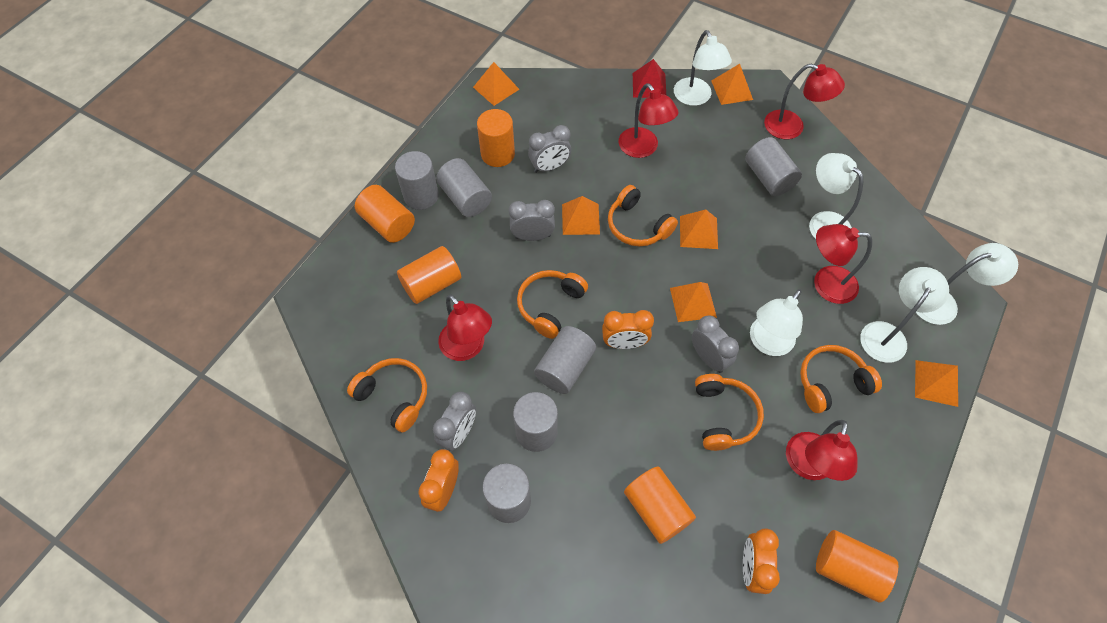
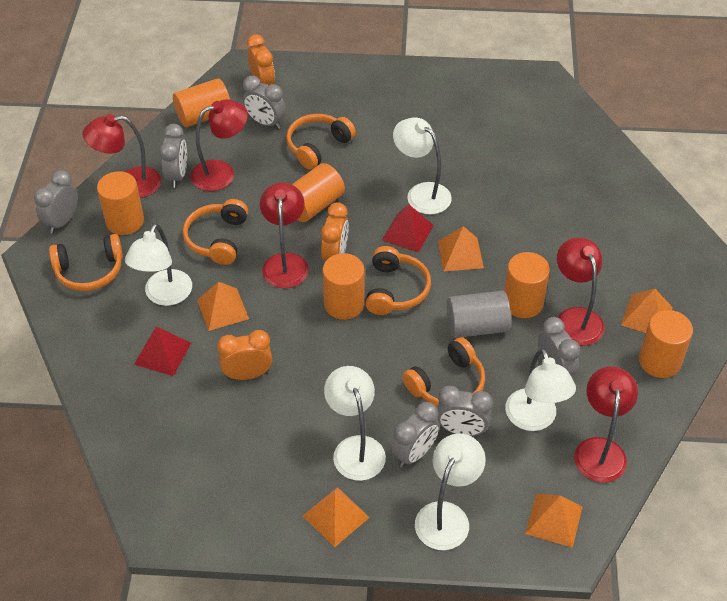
grey clock: [433,392,476,451] [509,200,555,241] [528,125,571,173] [692,315,739,373] = 4 -> [34,170,78,233] [159,124,187,188] [243,76,286,129] [391,402,440,467] [437,386,493,436] [538,317,581,376] = 6
grey cylinder: [395,151,439,210] [436,158,492,217] [483,463,531,523] [513,392,558,452] [534,326,596,394] [745,137,802,196] = 6 -> [447,291,511,338] = 1
orange cylinder: [355,185,415,243] [397,246,461,304] [477,109,515,167] [624,466,696,544] [816,530,898,603] = 5 -> [97,171,144,235] [173,79,230,127] [292,163,345,222] [322,253,365,320] [504,252,550,318] [639,310,693,378] = 6
orange pyramid: [473,62,519,106] [562,196,600,235] [670,282,717,322] [680,209,718,249] [711,64,753,105] [915,360,958,407] = 6 -> [197,282,249,331] [303,487,370,547] [438,226,484,271] [525,494,582,548] [621,289,673,333] = 5
red pyramid: [633,59,666,98] = 1 -> [134,326,191,376] [382,205,434,253] = 2

